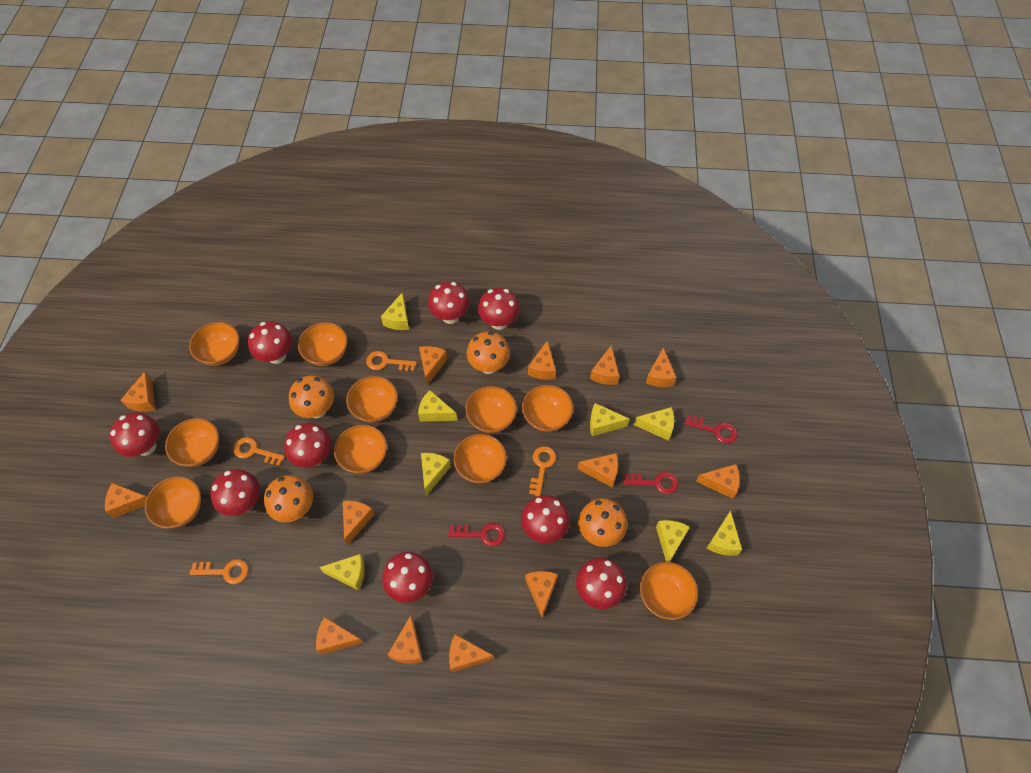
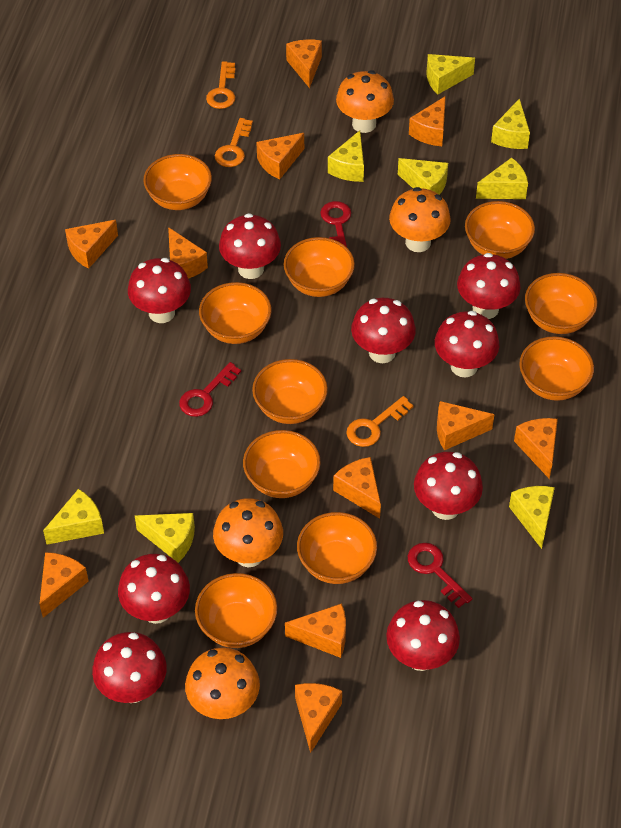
orange cheese: [105,483,147,518] [121,371,155,412] [316,617,364,655] [343,501,375,545] [388,615,423,664] [419,346,447,385] [449,634,494,672] [525,571,558,618] [528,340,556,380] [578,453,618,487] [590,345,619,385] [646,348,676,387] [696,464,740,499] = 13 -> [39,552,89,618] [65,220,118,269] [168,227,208,279] [256,133,304,180] [285,603,346,658] [286,39,322,88] [295,683,342,753] [333,457,381,519] [409,96,446,146] [437,401,494,450] [514,418,558,479] = 11
orange key: [189,559,249,584] [233,437,285,466] [366,351,417,371] [529,446,556,497] = 4 -> [206,61,235,109] [215,118,253,167] [346,396,414,447] = 3

